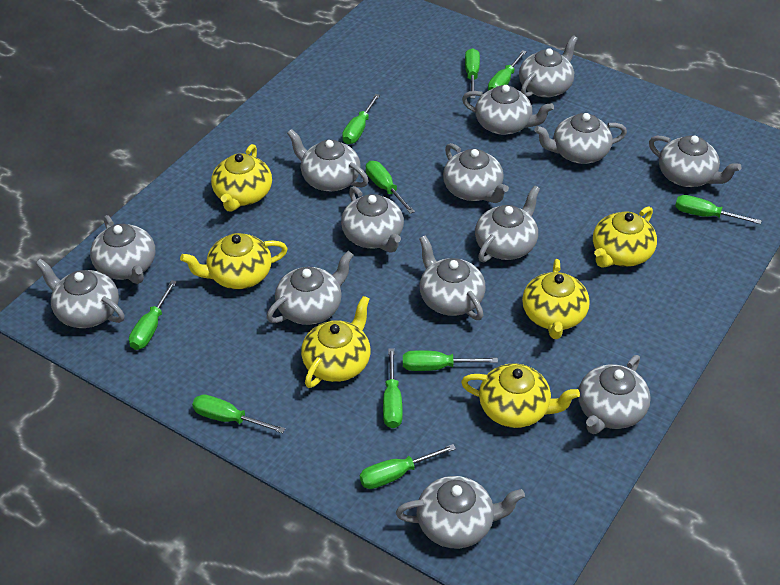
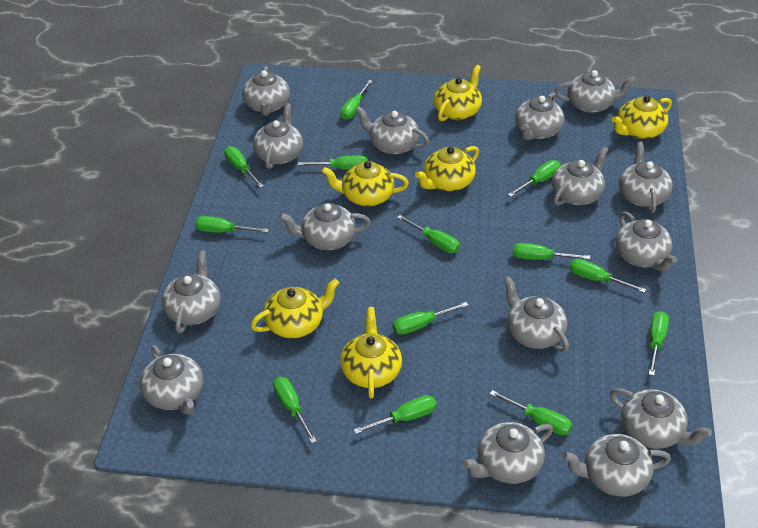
green screwdriver: [129,280,177,350] [192,394,286,433] [342,94,380,144] [360,444,456,489] [366,161,415,214] [383,348,403,428] [403,350,498,371] [465,48,480,98] [488,50,527,91] [675,195,762,224] = 10 -> [195,216,269,233] [224,146,264,188] [273,377,317,443] [298,155,368,170] [340,80,372,120] [354,395,436,434] [393,302,469,335] [397,215,460,253] [490,390,572,435] [508,160,561,197] [513,243,590,260] [569,259,646,293] [649,311,669,376] = 13
grey teapot: [35,259,125,328] [90,215,155,284] [267,251,354,325] [287,129,369,191] [341,186,404,252] [396,476,525,549] [419,236,486,320] [443,143,509,203] [462,85,554,135] [475,185,540,262] [519,35,578,98] [534,113,627,164] [578,355,651,434] [649,135,741,187] = 14 -> [140,345,203,415] [162,250,221,334] [242,66,290,116] [253,103,303,169] [279,203,371,250] [355,106,429,154] [463,422,553,484] [504,276,569,352] [515,92,565,140] [552,146,609,206] [555,70,636,113] [562,434,671,496] [610,388,712,449] [615,212,677,272] [619,142,673,213] = 15

